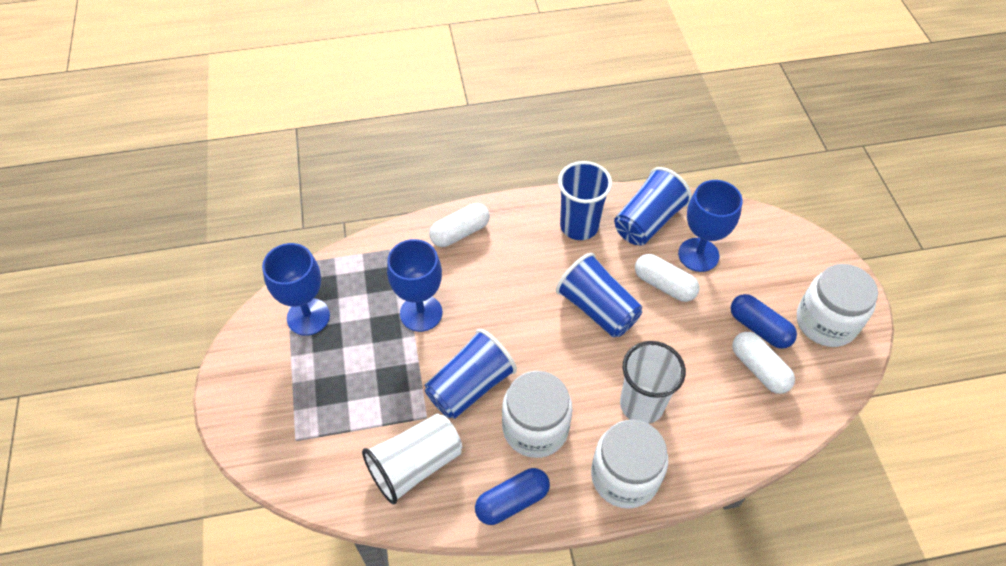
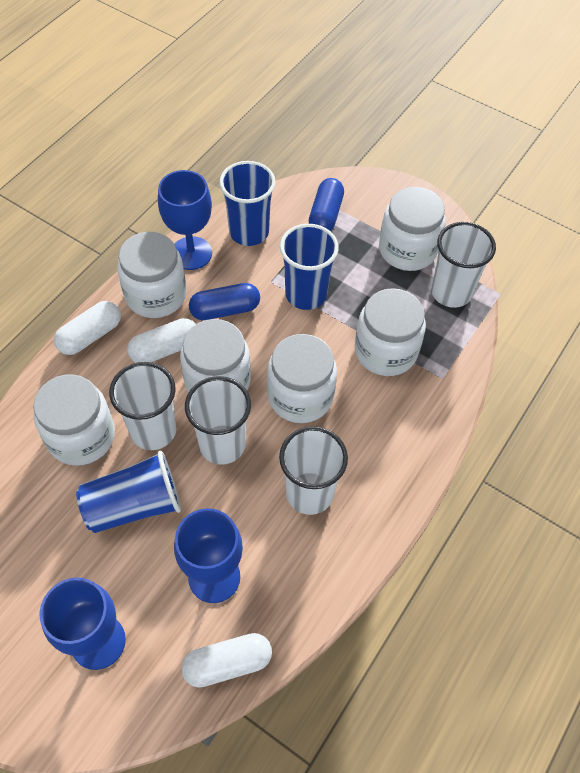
blue cup: [425,329,517,419] [556,253,642,337] [558,161,612,240] [614,167,692,246] = 4 -> [76,451,181,533] [219,161,276,246] [280,224,339,310] = 3
white cup: [362,414,462,504] [620,341,686,424] = 2 -> [109,362,176,450] [185,376,251,465] [279,426,348,515] [431,222,496,308] = 4
white jar: [502,371,572,458] [591,420,668,509] [797,264,878,347] = 3 -> [33,375,115,466] [117,232,186,318] [180,319,251,393] [267,334,337,423] [355,288,426,376] [379,187,446,271] = 6

